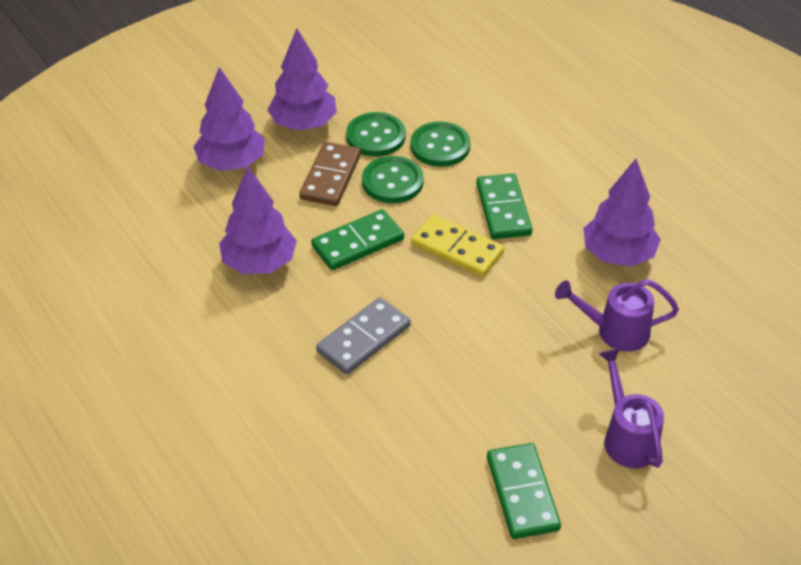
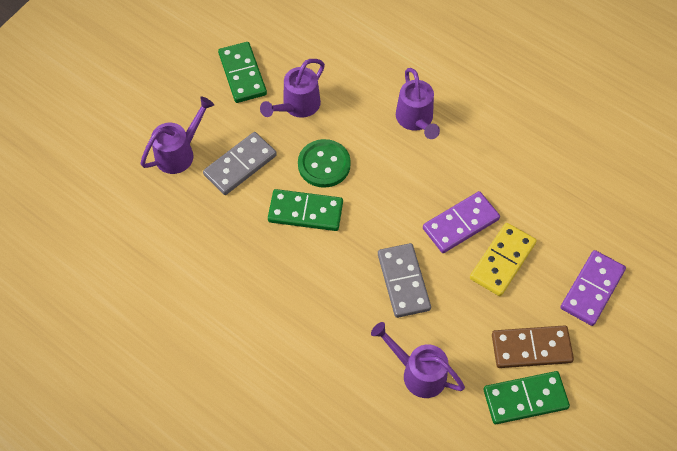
green button: [346,112,406,157] [362,156,424,203] [411,122,471,167] = 3 -> [298,139,351,188] = 1
grey domino: [316,297,411,375] = 1 -> [203,132,277,195] [378,243,431,318] = 2
purple domino: none = 0 -> [423,191,500,253] [561,250,626,326] = 2
purple tree: [193,67,265,171] [219,167,297,274] [268,29,337,130] [583,159,661,267] = 4 -> none = 0
purple watering can: [555,279,679,352] [598,348,664,468] = 2 -> [141,97,214,174] [260,59,325,118] [371,322,465,398] [396,68,440,139] = 4

